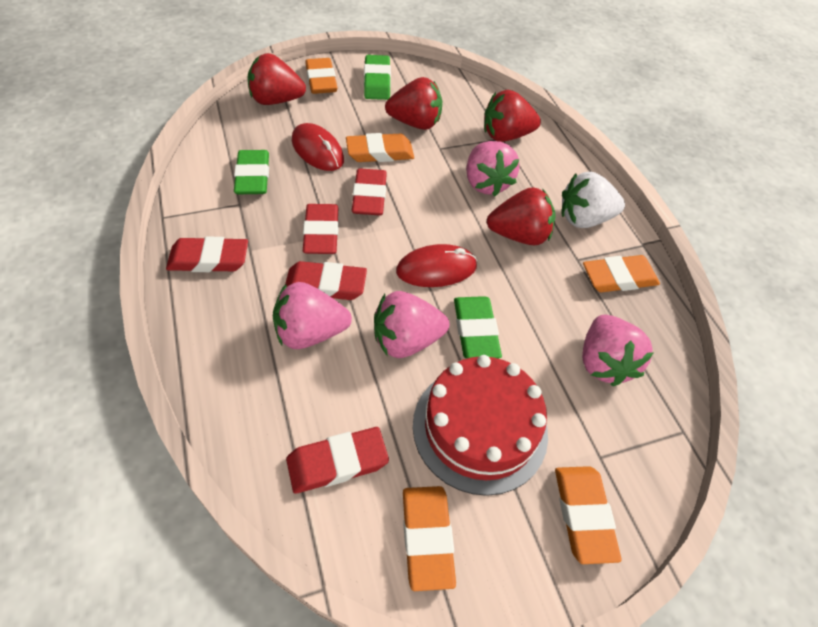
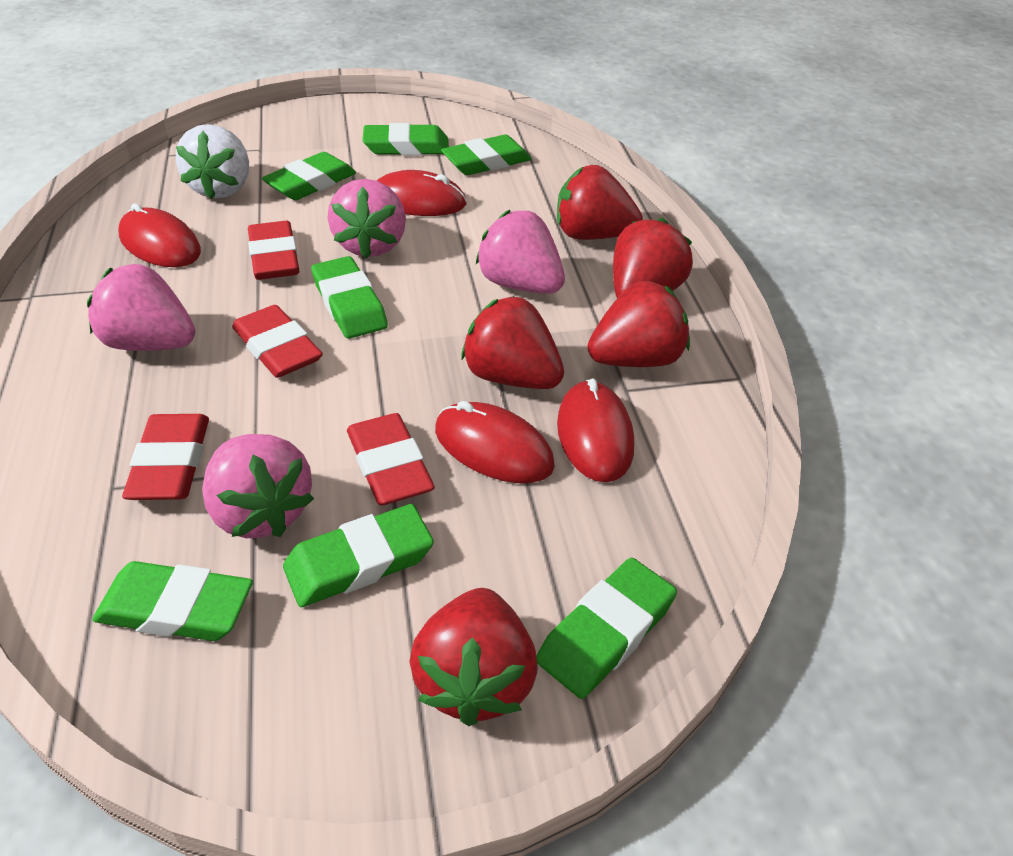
green eraser: [234,150,269,194] [364,55,391,100] [454,296,502,359] = 3 -> [92,561,253,641] [262,152,356,200] [283,504,434,607] [311,256,388,339] [362,123,449,156] [441,135,531,175] [536,558,677,699] = 7
orange eraser: [305,58,338,94] [346,133,414,162] [403,486,456,591] [555,466,622,564] [583,255,660,292] = 5 -> none = 0
red cake: [413,355,548,496] = 1 -> none = 0
red eraser: [166,237,248,272] [285,261,367,300] [286,427,389,494] [303,204,339,254] [352,168,387,215] = 5 -> [122,414,209,500] [232,305,323,378] [248,221,300,280] [347,413,435,506] = 4
red mouse: [292,123,344,171] [396,244,477,287] = 2 -> [118,203,201,267] [377,170,467,216] [435,401,555,483] [557,379,634,482] = 4
red strawberry: [248,53,306,105] [385,77,442,130] [484,90,541,142] [487,187,556,245] = 4 -> [409,588,538,726] [461,296,564,389] [557,165,643,240] [587,281,690,367] [613,218,693,298] = 5

